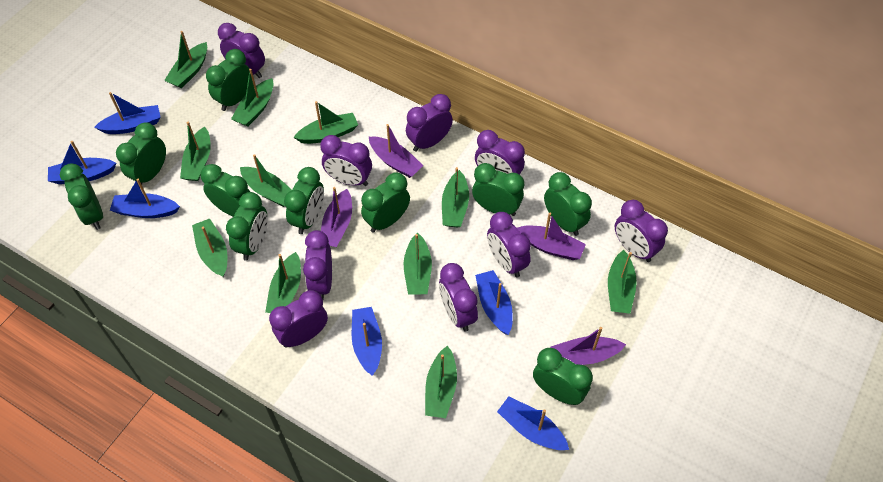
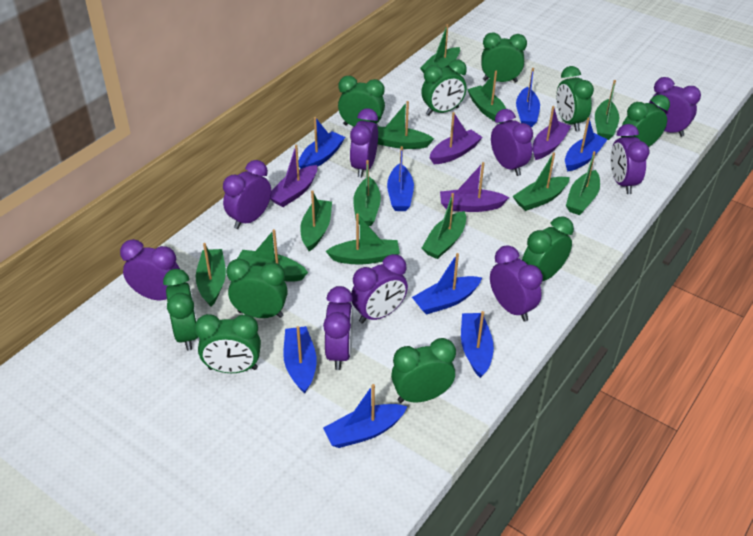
blue boat: [48,141,116,184] [94,92,161,134] [110,179,180,218] [352,307,382,376] [475,270,513,335] [497,396,569,450] = 6 -> [283,326,317,394] [298,117,345,169] [323,384,408,448] [387,146,414,211] [412,253,482,315] [461,311,494,378] [516,68,540,127] [565,118,608,172] = 8
green boat: [164,31,207,88] [180,122,211,181] [192,219,227,277] [231,69,274,126] [240,154,292,207] [265,252,301,313] [293,101,358,144] [404,233,432,295] [425,346,457,418] [442,167,469,227] [608,250,637,314] = 11 -> [196,243,226,307] [237,229,308,282] [300,190,332,251] [325,213,400,264] [353,160,381,226] [378,101,434,149] [420,24,460,73] [422,193,466,259] [467,71,506,123] [513,152,570,211] [566,151,600,215] [595,80,619,140] = 12

